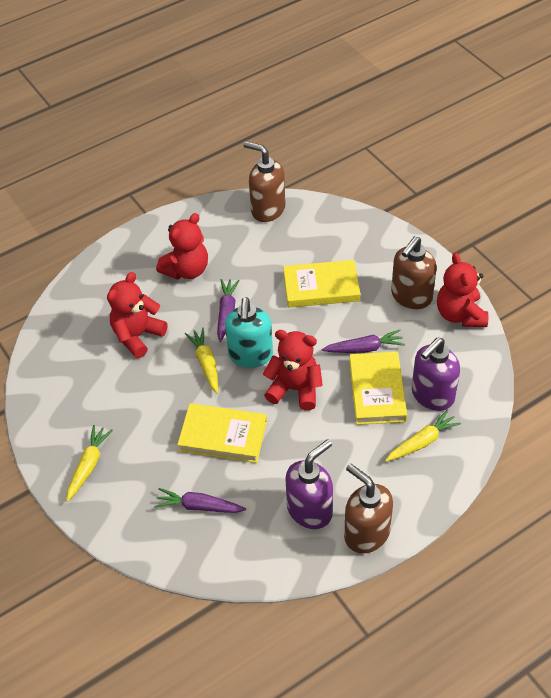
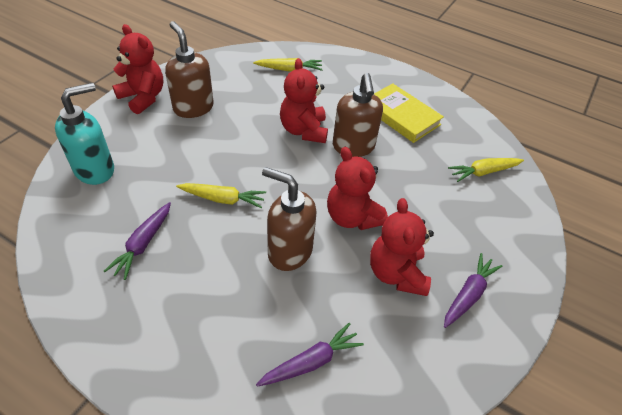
purple soap dispenser: [286,439,333,529] [412,337,460,411] = 2 -> none = 0
yellow book: [177,403,267,463] [283,260,360,308] [349,352,407,425] = 3 -> [374,83,444,143] = 1

